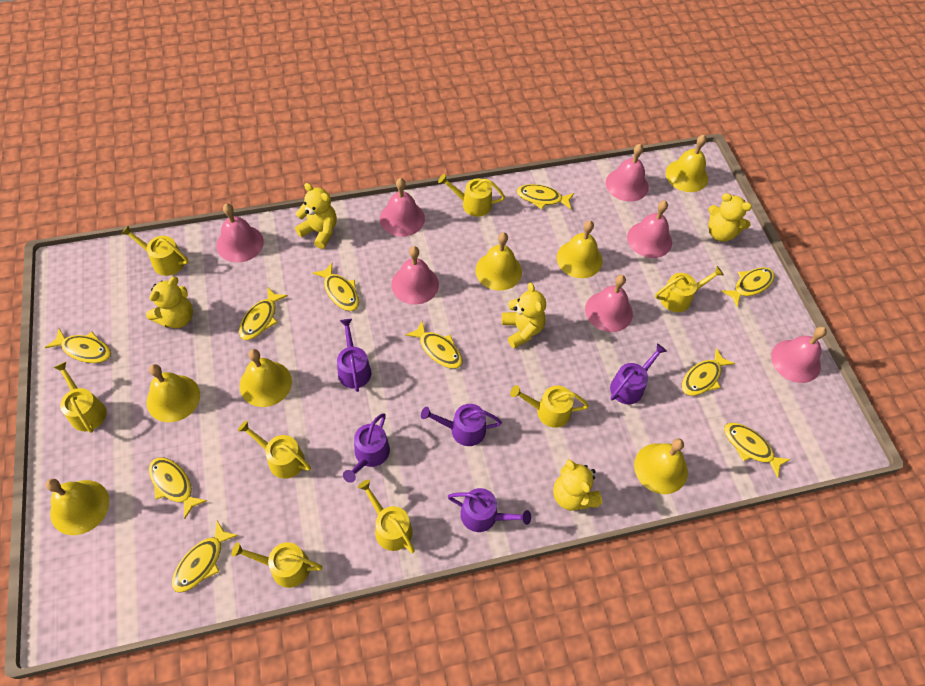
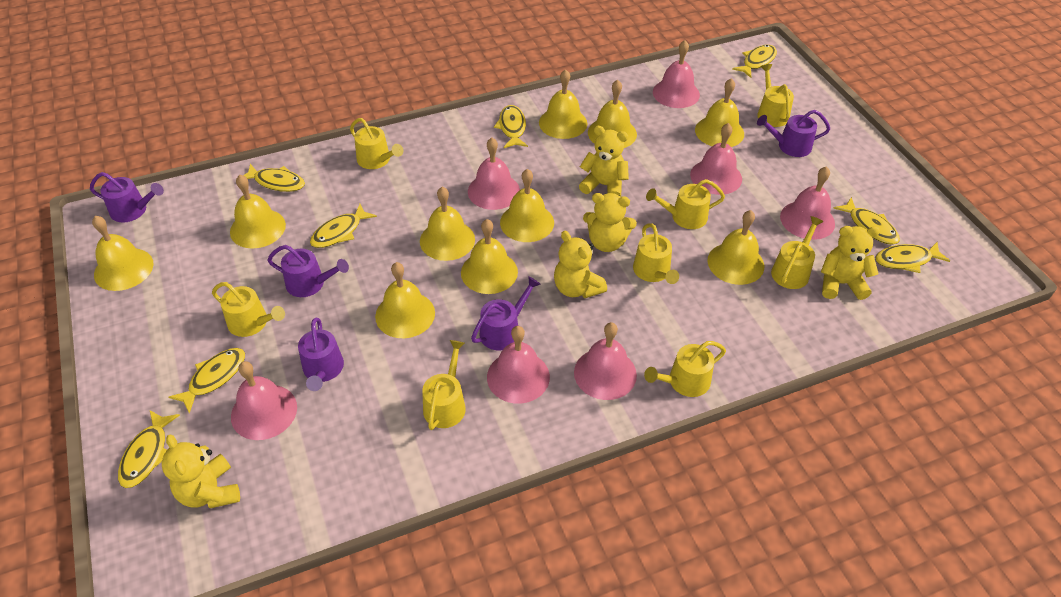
yellow bell: [46,479,109,535] [146,364,200,422] [239,349,292,407] [475,232,522,290] [557,221,603,278] [634,439,688,494] [666,135,708,192] = 7 -> [92,216,154,291] [230,175,286,249] [375,262,435,338] [420,187,475,261] [461,219,518,294] [500,169,554,242] [539,69,587,139] [588,80,637,148] [695,78,744,147] [707,210,764,285] = 10
yellow fish: [45,328,111,363] [149,458,207,519] [172,520,239,593] [239,287,288,340] [313,263,359,311] [405,321,463,369] [516,184,574,209] [682,348,735,396] [721,267,775,307] [724,423,791,478] = 10 -> [118,410,180,488] [168,348,245,413] [243,164,305,192] [310,204,377,248] [494,105,528,148] [732,45,777,78] [833,197,900,245] [875,242,950,273] = 8

